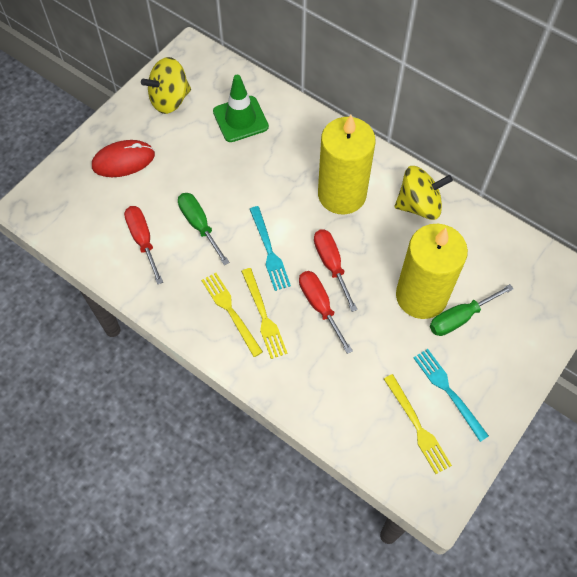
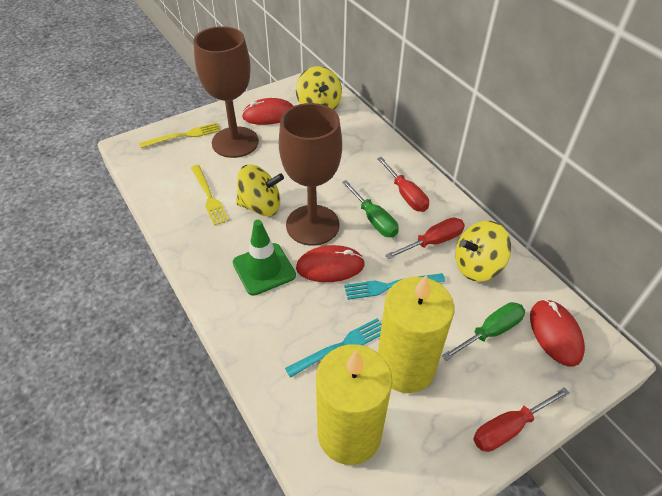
brown goblet: none = 0 -> [193,26,259,158] [279,103,342,246] = 2
red mouse: [92,140,155,177] = 1 -> [242,98,293,125] [296,245,365,282] [530,299,585,367] = 3
yellow fork: [201,273,263,357] [241,268,288,359] [384,374,452,474] = 3 -> [139,123,220,148] [191,165,229,226] = 2
yellow spinning top: [141,57,191,114] [395,166,453,220] = 2 -> [236,165,284,216] [296,66,342,110] [456,221,511,282] = 3

